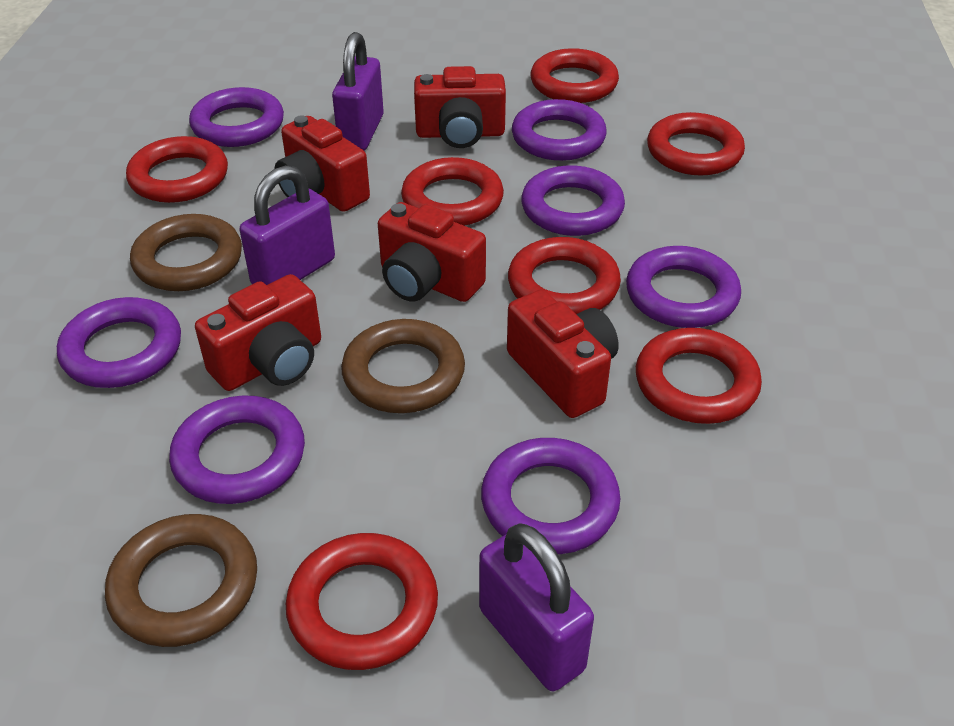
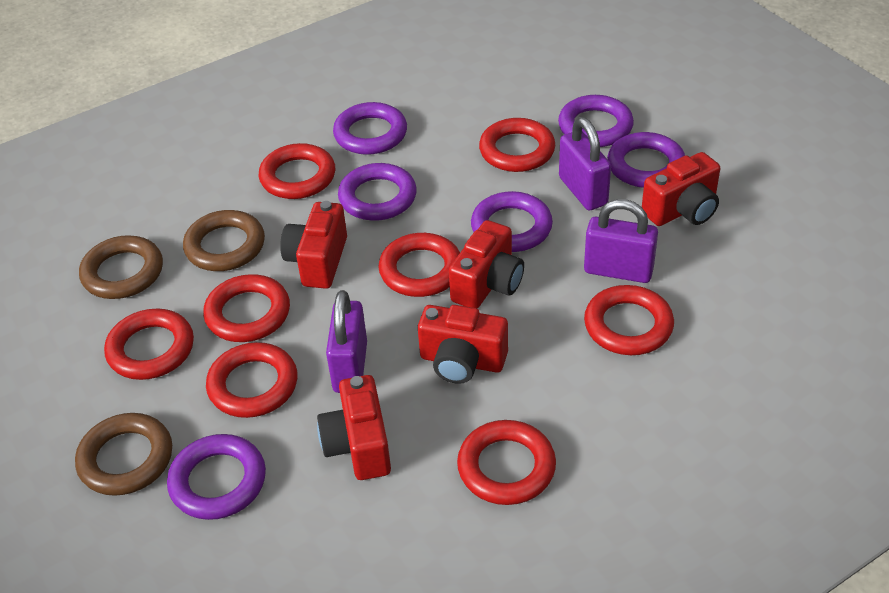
purple ring: [57,297,181,388] [169,396,305,504] [189,87,284,147] [481,438,620,554] [512,99,607,161] [521,165,625,236] [626,246,741,328] = 7 -> [167,434,266,520] [333,102,407,155] [338,163,417,221] [471,191,553,252] [558,95,634,147] [607,132,685,188] = 6
red ring: [126,136,228,203] [286,533,438,670] [401,157,504,226] [508,237,621,314] [531,48,619,103] [636,328,762,424] [647,112,745,176] = 7 -> [104,308,194,380] [203,274,290,342] [206,342,297,418] [259,143,335,199] [378,233,460,297] [457,420,556,505] [479,118,555,172] [584,285,674,355] = 8

